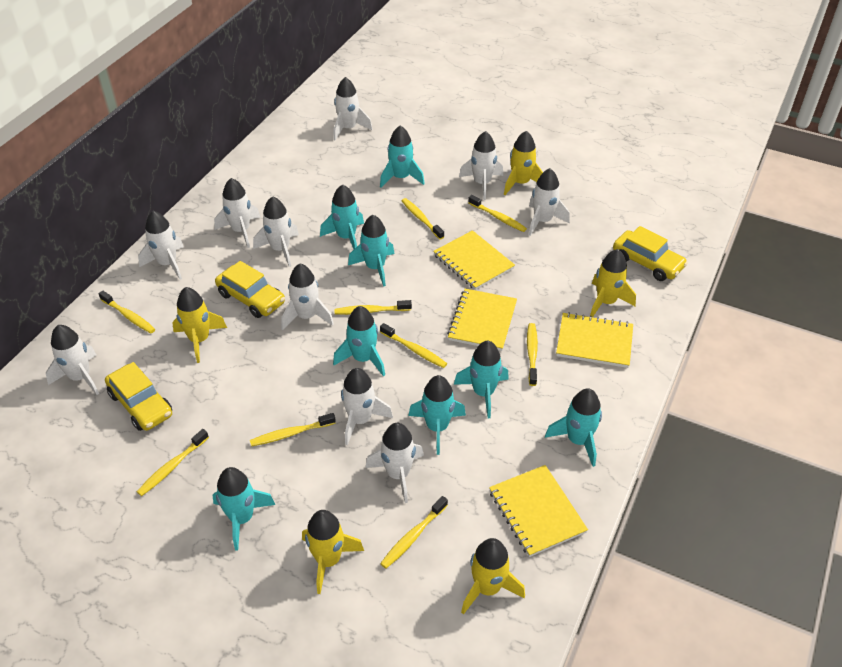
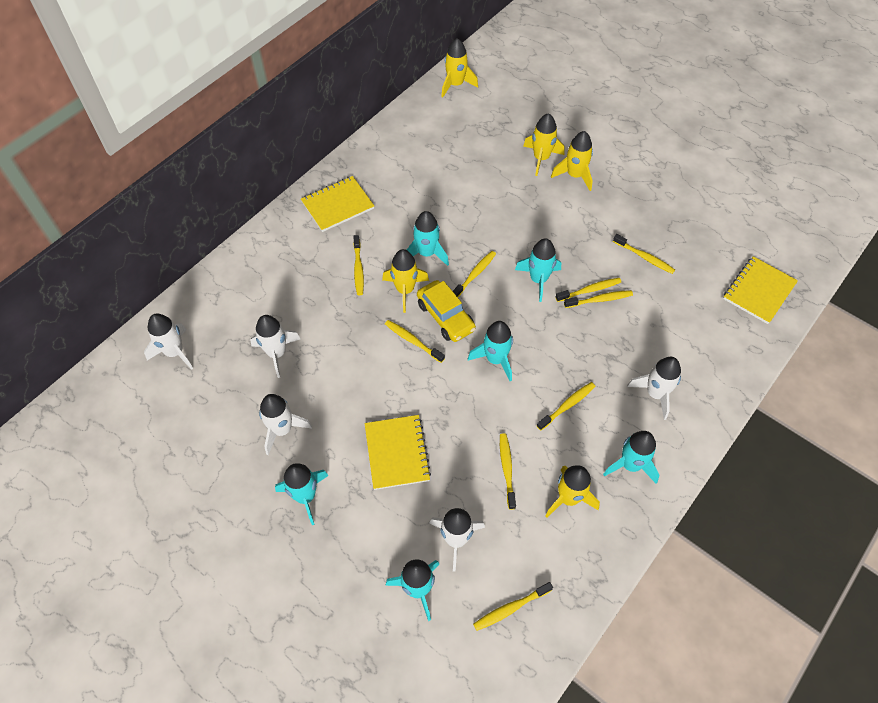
turquoise rocket: [212,467,276,550] [320,184,364,249] [333,306,385,377] [348,215,395,287] [380,125,425,187] [408,375,466,455] [454,341,509,418] [545,388,602,467] = 8 -> [275,463,329,525] [386,559,439,621] [407,211,449,266] [468,321,513,381] [515,238,561,302] [603,431,659,484] = 6
white rocket: [46,325,99,395] [138,211,184,280] [214,178,261,248] [253,196,299,267] [281,264,334,331] [333,77,372,141] [341,368,393,445] [366,423,424,503] [459,131,503,200] [529,168,570,236] = 10 -> [144,314,193,370] [250,315,300,378] [259,394,312,455] [430,508,485,572] [627,357,681,420] = 5
yellow car: [105,362,172,431] [215,261,285,318] [613,226,688,281] = 3 -> [417,280,476,342] = 1
yellow notebook: [433,230,515,290] [447,289,517,351] [489,465,588,557] [556,312,633,368] = 4 -> [301,176,374,232] [365,415,431,490] [723,256,798,324] = 3

